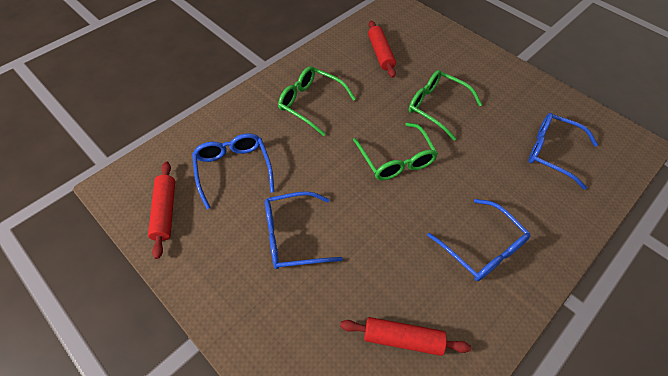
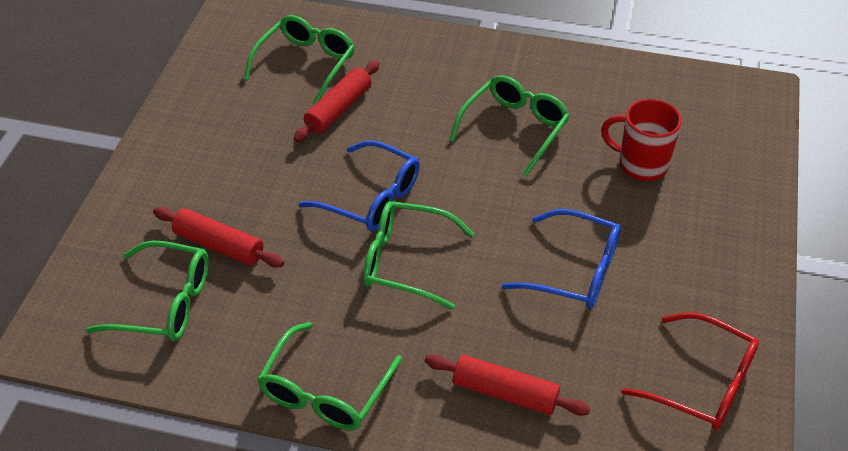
blue glasses: [192,133,274,209] [265,191,343,269] [427,199,531,281] [528,113,598,190] = 4 -> [299,140,420,231] [502,209,621,309] = 2
green glasses: [278,66,356,136] [353,122,438,180] [409,70,482,141] = 3 -> [86,240,209,341] [244,15,355,105] [257,322,402,431] [363,201,475,310] [449,75,570,177] = 5
red glasses: none = 0 -> [621,312,759,430] = 1
red mug: none = 0 -> [601,99,682,181] = 1

